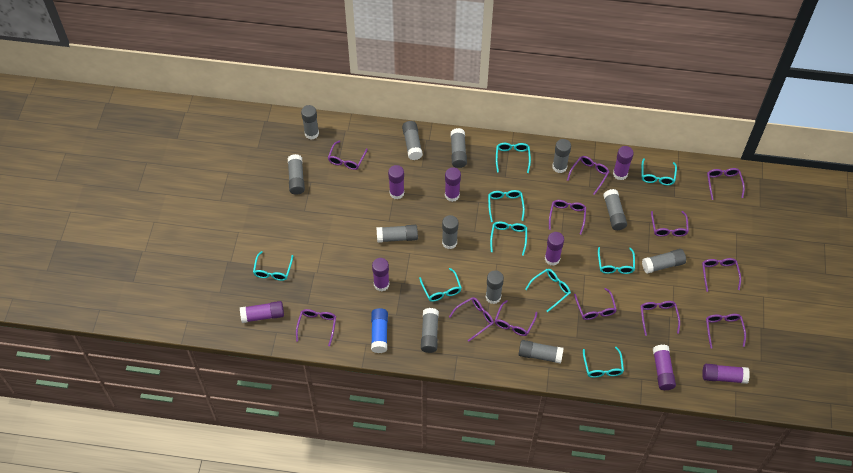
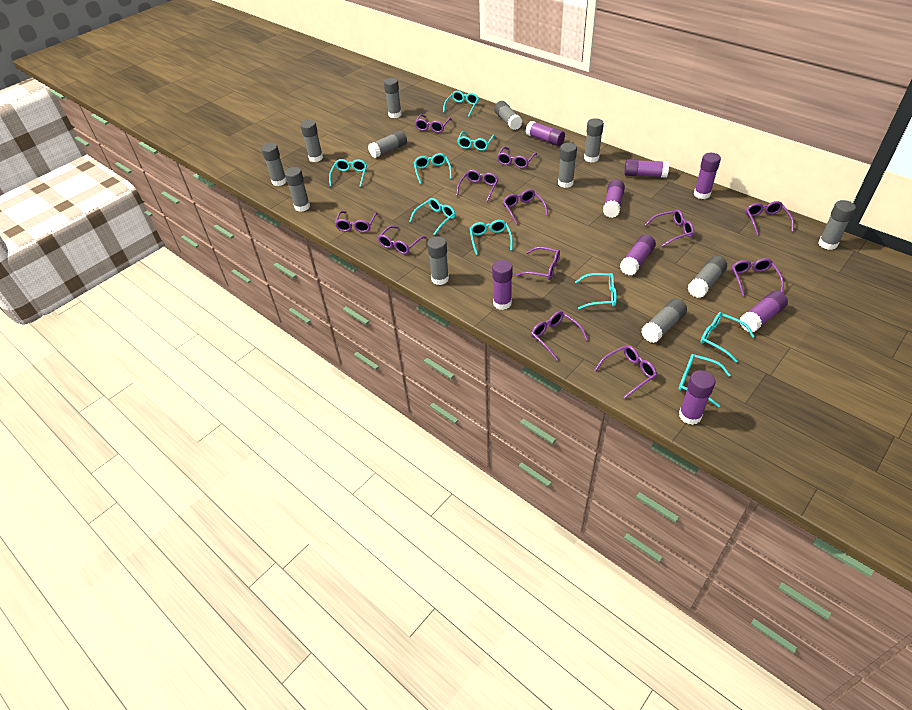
blue glue stick: [371,308,388,353] = 1 -> none = 0

